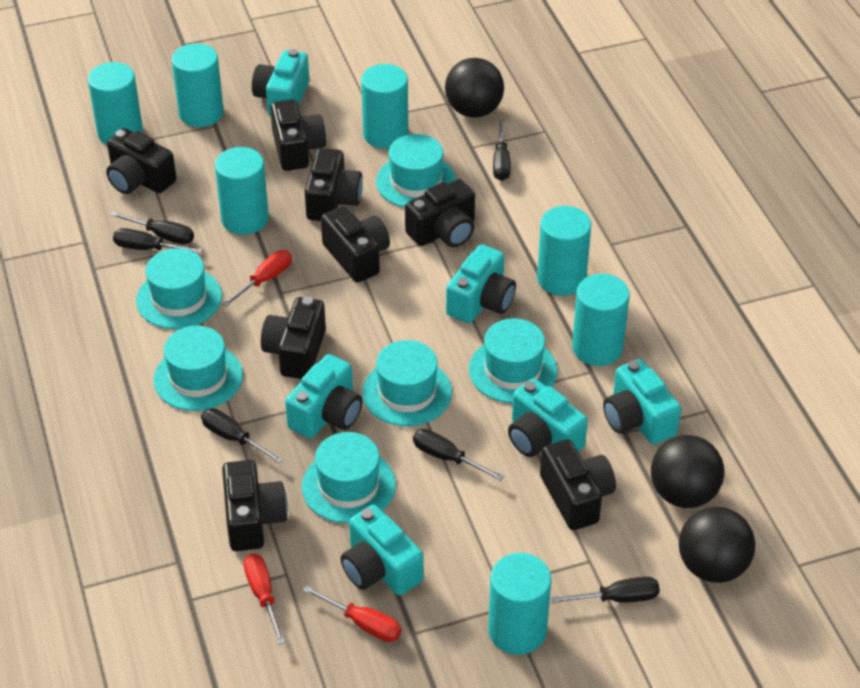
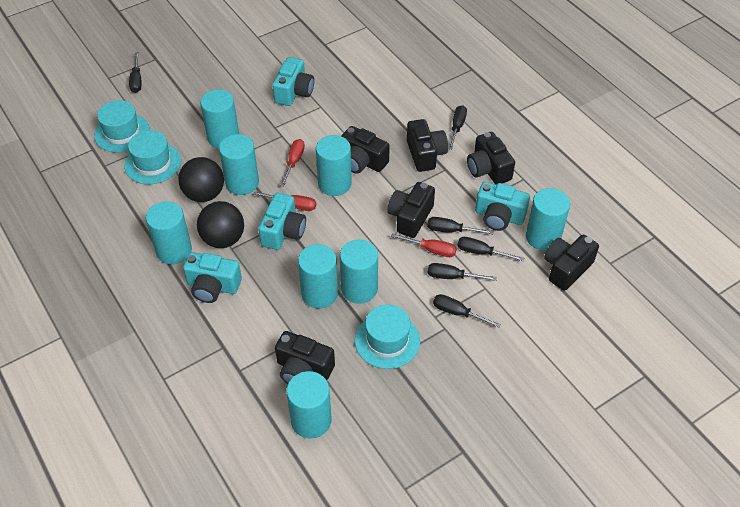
black ball: [445,58,504,118] [651,435,725,508] [679,507,755,583] = 3 -> [178,157,224,202] [197,201,244,248] = 2
black camera: [106,128,176,194] [222,460,288,551] [261,297,326,379] [270,99,326,171] [305,148,363,221] [321,206,390,283] [405,179,475,247] [540,439,616,530] = 8 -> [275,331,335,384] [341,126,390,174] [387,182,435,238] [407,119,448,172] [467,132,515,185] [544,235,599,291] = 6
turquoise camera: [252,49,309,116] [285,354,363,438] [341,505,424,595] [446,245,516,323] [508,378,588,457] [603,359,681,444] = 6 -> [183,252,242,303] [258,193,306,250] [272,57,314,106] [475,182,530,231] = 4
turquoise cylinder: [88,62,143,145] [172,43,224,127] [215,147,269,235] [361,64,408,148] [488,553,552,655] [537,206,591,296] [572,274,630,366] = 7 -> [146,201,192,264] [200,89,239,149] [219,134,259,195] [286,371,332,438] [298,244,338,308] [316,135,352,196] [340,239,378,304] [526,188,570,251] = 8
turquoise hat: [136,248,222,329] [153,326,243,411] [302,432,396,523] [362,340,452,426] [376,134,456,208] [469,318,557,403] = 6 -> [94,100,150,153] [124,130,181,184] [355,304,420,369] = 3

